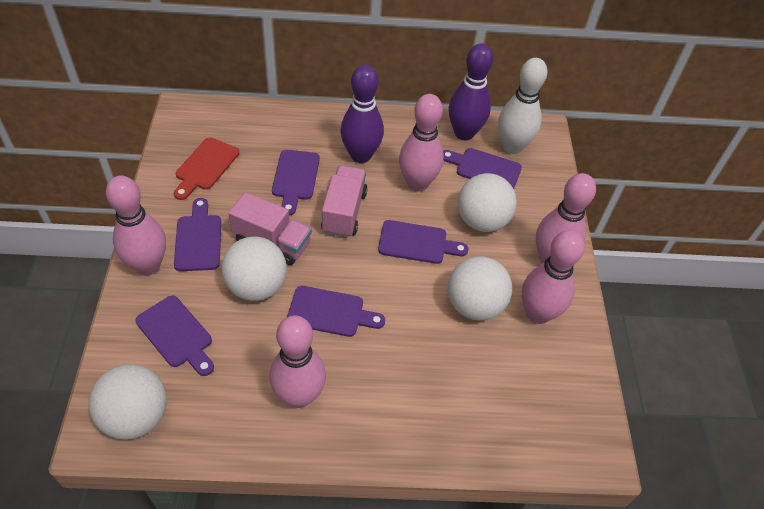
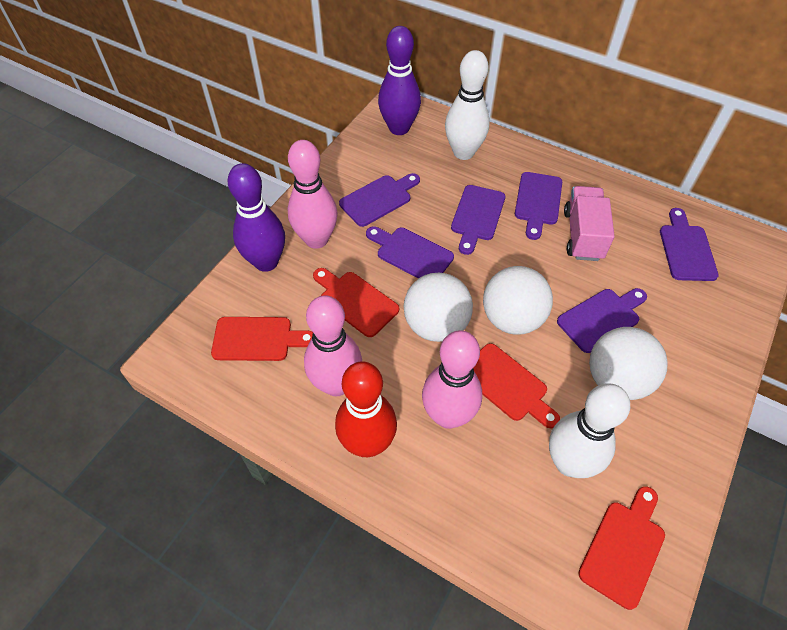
pink bowling pin: [106,175,166,275] [269,315,326,408] [399,94,444,192] [522,230,585,324] [536,173,596,263] = 5 -> [288,140,338,249] [304,295,362,396] [422,330,482,429] = 3
pink truck: [228,192,312,265] [321,165,367,238] = 2 -> [564,186,615,261] = 1
red bowling pin: none = 0 -> [335,361,397,457] = 1
red cutting board: [174,138,239,200] = 1 -> [211,317,313,361] [313,268,399,337] [473,343,560,428] [579,486,665,610] = 4
white ball: [88,364,167,440] [221,237,287,301] [448,256,512,321] [458,173,517,232] = 4 -> [404,273,473,342] [483,266,553,335] [589,327,668,400] = 3
white bowling pin: [498,58,548,154] = 1 -> [445,50,490,160] [549,383,630,478] = 2

